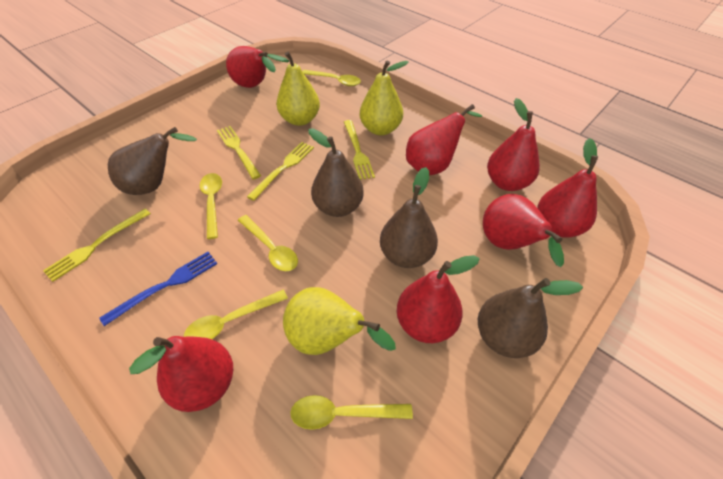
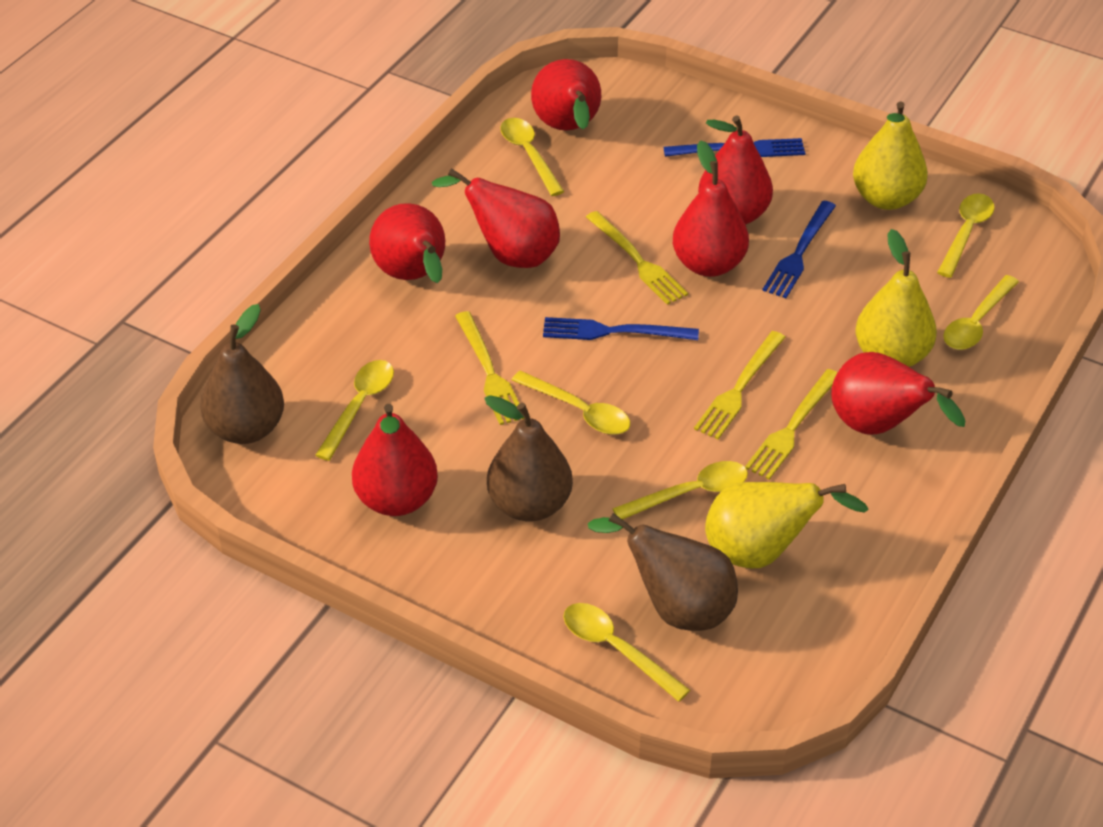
blue fork: [100,252,218,326] = 1 -> [543,317,699,340] [663,138,805,157] [762,201,836,298] = 3
brown pear: [108,127,197,195] [308,128,364,217] [380,167,438,268] [478,278,583,358] = 4 -> [200,304,284,444] [484,395,573,522] [588,513,738,631] = 3
yellow spoon: [184,290,288,339] [199,173,222,239] [238,215,298,271] [290,395,413,430] [302,70,361,86] = 5 -> [315,360,394,461] [500,118,564,196] [512,371,630,435] [563,603,690,702] [612,461,748,520] [937,193,995,278] [943,275,1019,350] = 7

